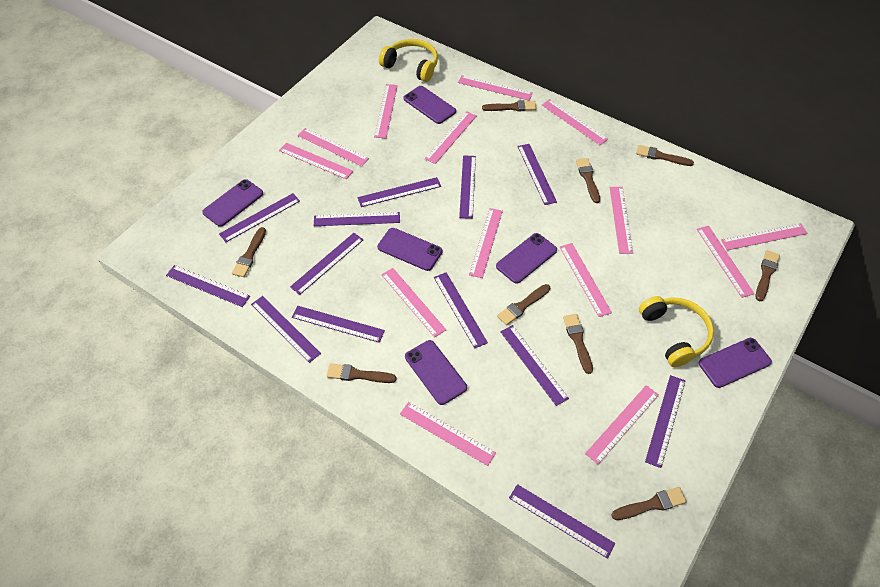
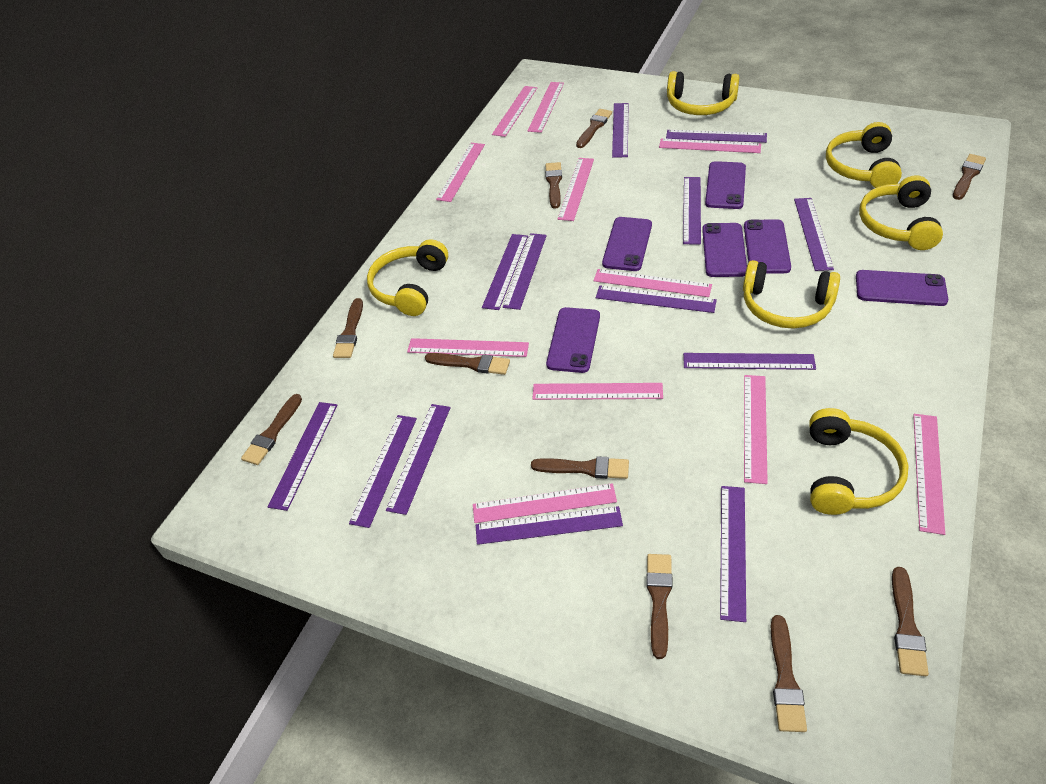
brown brush: [232,227,266,277] [327,363,397,383] [482,100,536,111] [497,284,550,325] [563,314,593,374] [576,158,600,203] [611,487,687,520] [636,145,694,166] [756,250,780,301] = 9 -> [241,394,302,465] [333,298,363,358] [425,353,510,375] [531,456,629,479] [545,162,562,208] [576,109,612,148] [646,554,672,659] [771,615,807,732] [892,567,929,676] [953,154,986,200] = 10
pink ruler: [279,143,353,179] [298,128,369,166] [374,84,398,138] [381,268,446,338] [400,402,496,466] [425,111,476,164] [458,75,533,101] [469,208,503,278] [542,99,608,145] [560,243,612,317] [585,385,659,464] [610,187,633,254] [697,226,754,298] [721,223,808,250] = 14 -> [407,338,529,357] [436,143,485,202] [473,483,617,523] [492,86,538,137] [528,82,564,133] [532,383,663,400] [558,158,594,221] [593,269,712,297] [659,138,761,153] [744,375,768,484] [913,414,945,535] = 11
yellow headphones: [379,39,438,82] [639,296,714,367] = 2 -> [367,239,448,316] [667,71,739,115] [743,260,840,329] [809,408,909,515] [826,122,902,188] [859,175,943,250] = 6

